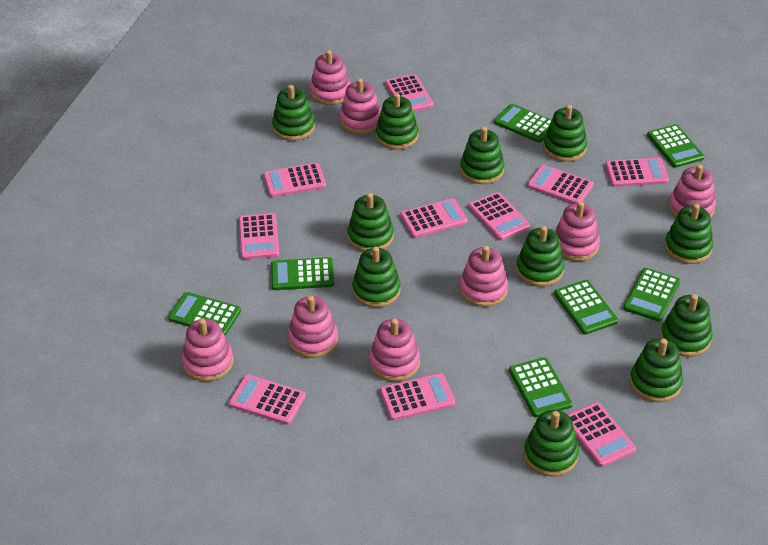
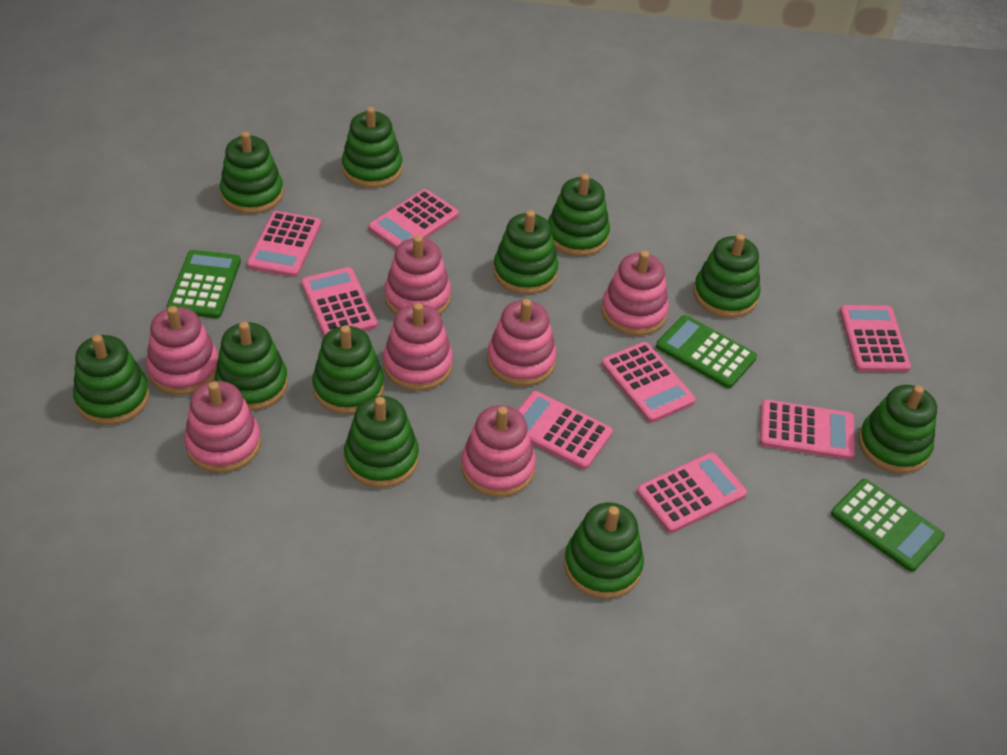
green calculator: [168,292,241,336] [271,257,334,290] [494,104,551,143] [509,357,572,417] [554,280,618,334] [624,268,680,322] [647,124,704,168] = 7 -> [166,250,241,318] [656,315,757,388] [831,479,945,572] = 3
pink calculator: [229,375,306,425] [239,213,279,259] [263,163,326,197] [380,373,455,421] [385,74,434,112] [400,198,468,238] [469,192,530,240] [527,165,594,204] [567,402,636,467] [605,158,669,187] = 10 -> [247,211,321,277] [301,267,378,336] [368,189,459,249] [518,391,613,470] [601,342,696,423] [637,452,747,533] [760,399,855,460] [839,305,911,372] = 8
pink stacking toy: [182,318,234,381] [288,296,338,358] [310,50,351,105] [340,78,381,134] [369,318,420,382] [460,246,508,307] [555,201,600,261] [669,164,716,218] = 8 -> [146,306,219,395] [184,381,261,473] [383,303,453,391] [384,235,451,315] [461,405,536,497] [487,299,557,386] [602,251,669,336] = 7

